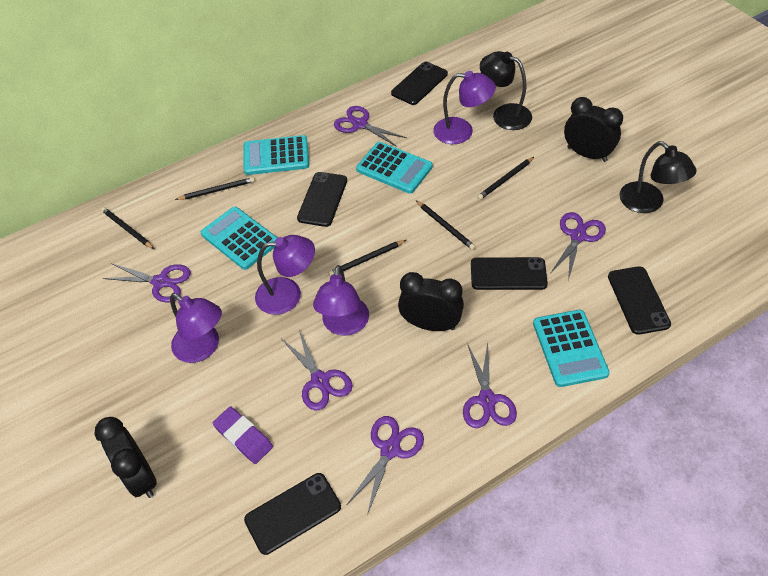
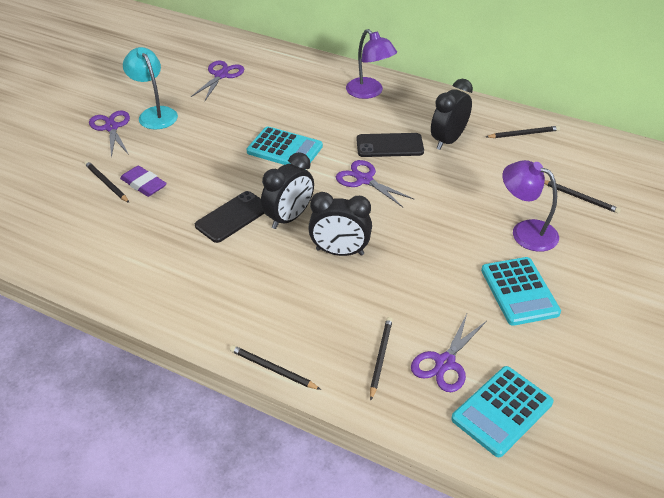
black lamp: [480,51,532,130] [619,141,697,213] = 2 -> none = 0
black phone: [244,473,341,555] [297,172,347,227] [391,62,448,105] [471,257,548,290] [608,266,671,335] = 5 -> [195,191,265,243] [356,133,424,157] = 2
purple lamp: [170,293,222,363] [255,235,315,315] [313,265,369,336] [433,71,496,144] = 4 -> [346,29,397,99] [502,160,559,252] = 2
purple scissors: [103,263,191,303] [282,330,352,411] [334,106,407,147] [347,416,424,515] [463,342,517,428] [550,212,606,281] = 6 -> [89,110,130,158] [191,61,244,101] [336,160,415,207] [411,314,487,392] = 4
turquoise calculator: [201,207,278,270] [244,135,309,175] [356,142,433,194] [533,310,610,387] = 4 -> [247,126,323,165] [451,366,553,457] [481,257,561,326] = 3
turquoise lamp: none = 0 -> [123,47,178,129] = 1

